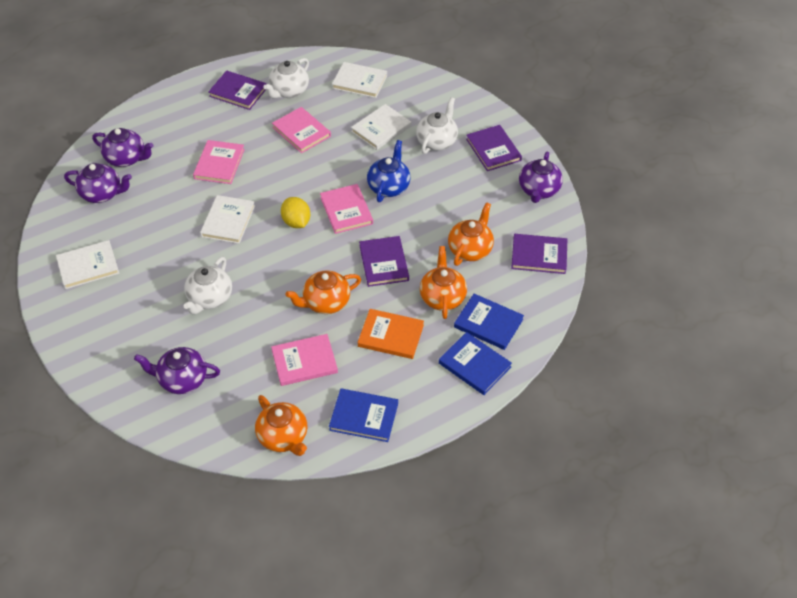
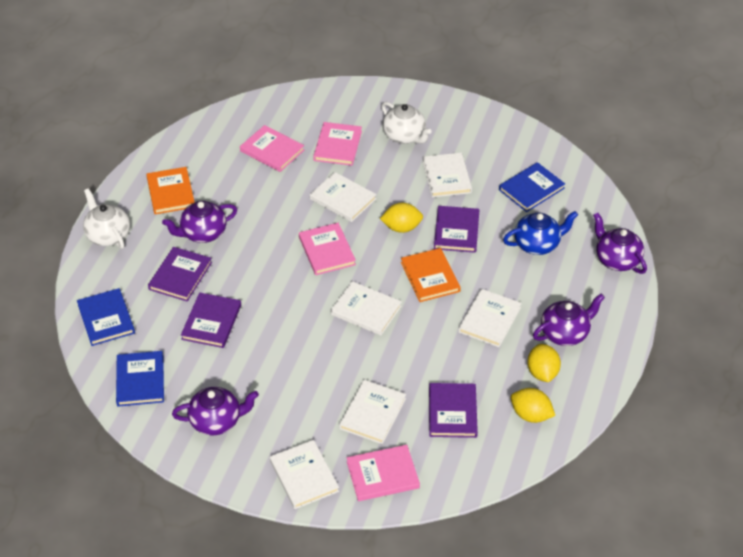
orange book: [358,309,424,359] = 1 -> [146,167,195,214] [401,248,461,302] = 2
orange teapot: [255,395,307,456] [285,270,361,314] [420,246,467,319] [448,202,494,266] = 4 -> none = 0
white book: [56,240,119,289] [200,195,255,244] [332,62,387,98] [351,104,411,150] = 4 -> [270,440,339,509] [310,172,377,222] [331,281,402,335] [339,380,406,444] [423,153,472,197] [458,289,521,347] = 6
white teapot: [183,257,232,315] [263,58,309,99] [416,97,458,154] = 3 -> [83,188,130,249] [381,102,431,144] = 2
yellow lemon: [281,197,310,228] = 1 -> [380,203,423,233] [511,388,555,423] [527,344,561,382] = 3

